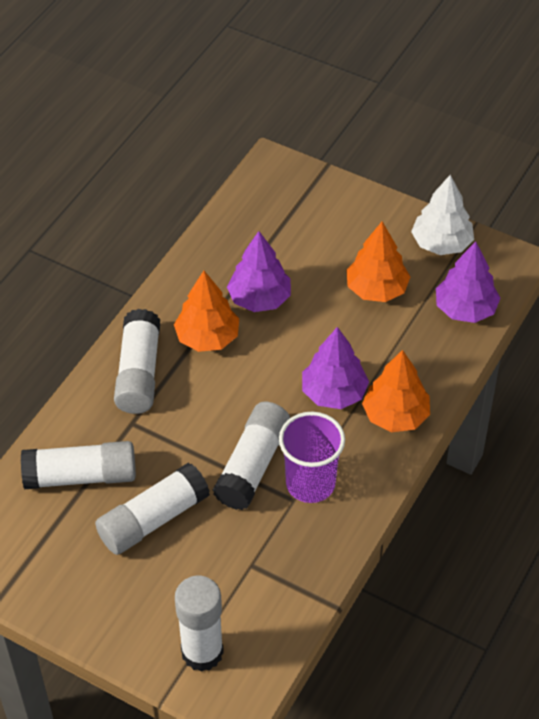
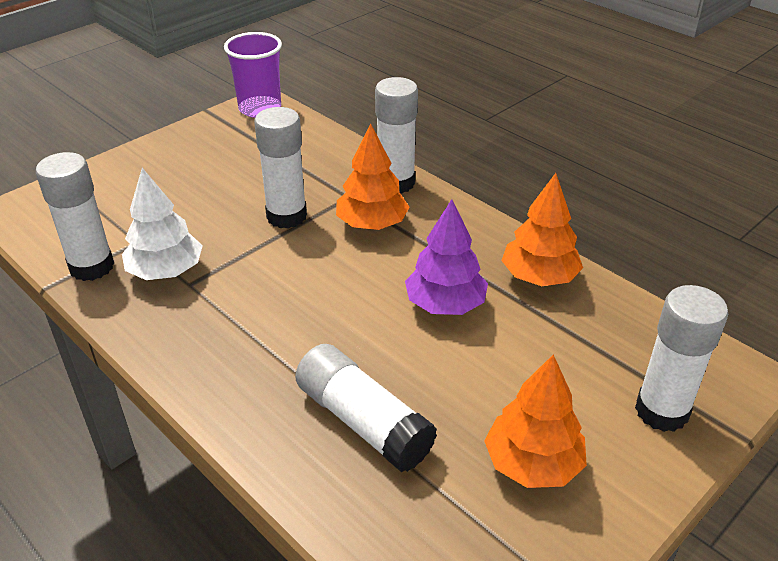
purple tree: [227,231,291,312] [302,327,369,409] [436,241,500,323] = 3 -> [405,199,488,315] = 1

